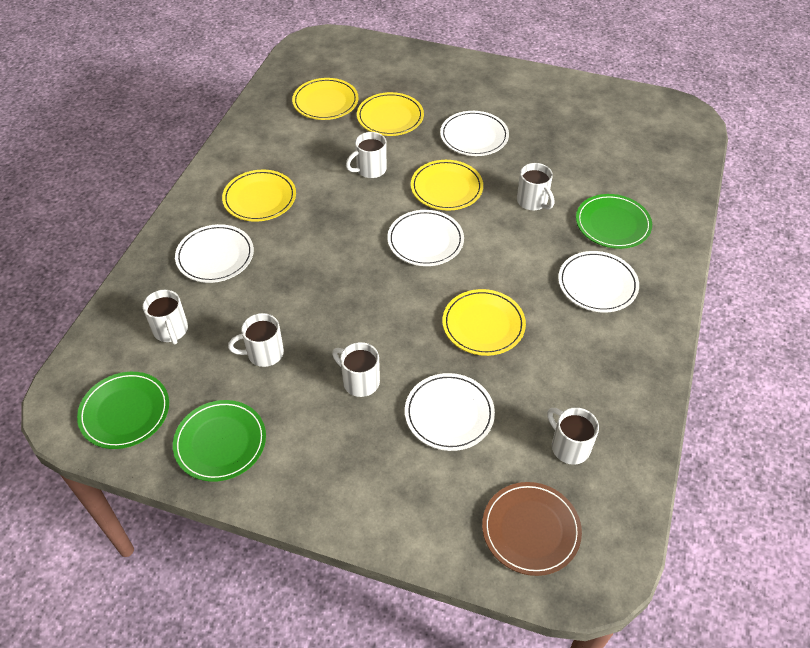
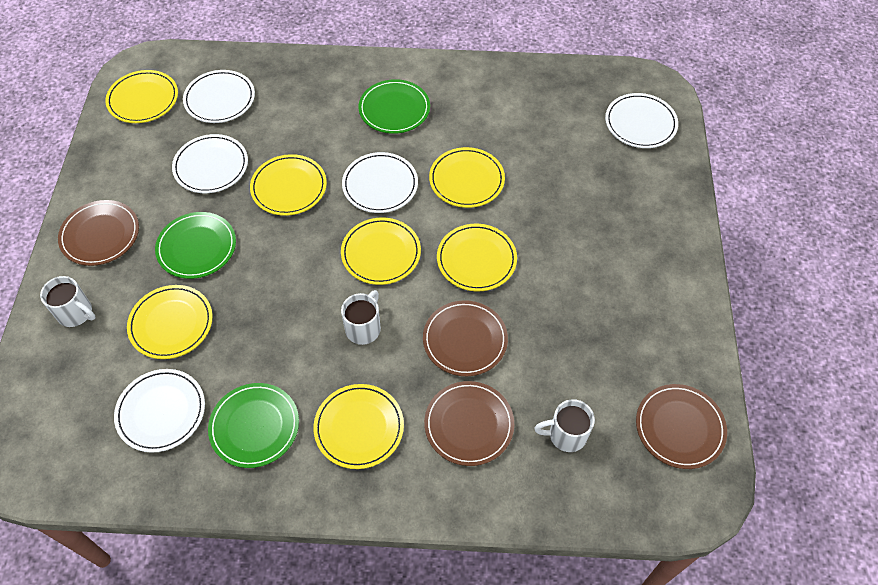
brown plate: [482,482,582,576] = 1 -> [58,200,139,266] [423,300,508,376] [424,381,514,466] [636,384,727,469] = 4
white mug: [143,290,188,344] [228,313,284,367] [332,342,380,397] [346,132,387,178] [517,163,554,210] [547,407,599,465] = 6 -> [40,276,95,327] [341,290,381,345] [534,399,595,452] = 3
yellow plate: [222,170,296,222] [292,78,358,120] [357,92,424,136] [411,160,483,211] [442,289,526,356] = 5 -> [105,70,178,123] [127,285,213,359] [250,154,327,216] [313,384,404,469] [341,218,421,285] [429,147,505,208] [437,224,517,291] = 7

